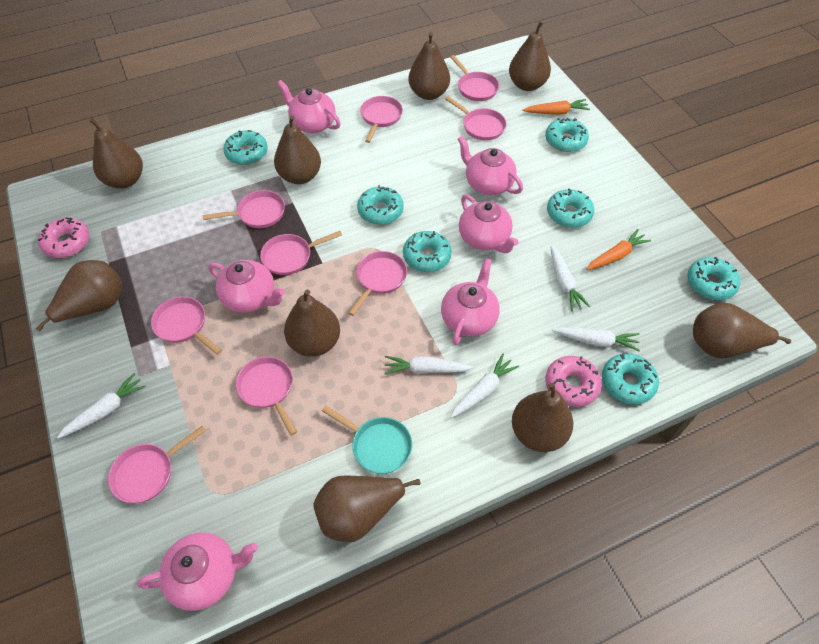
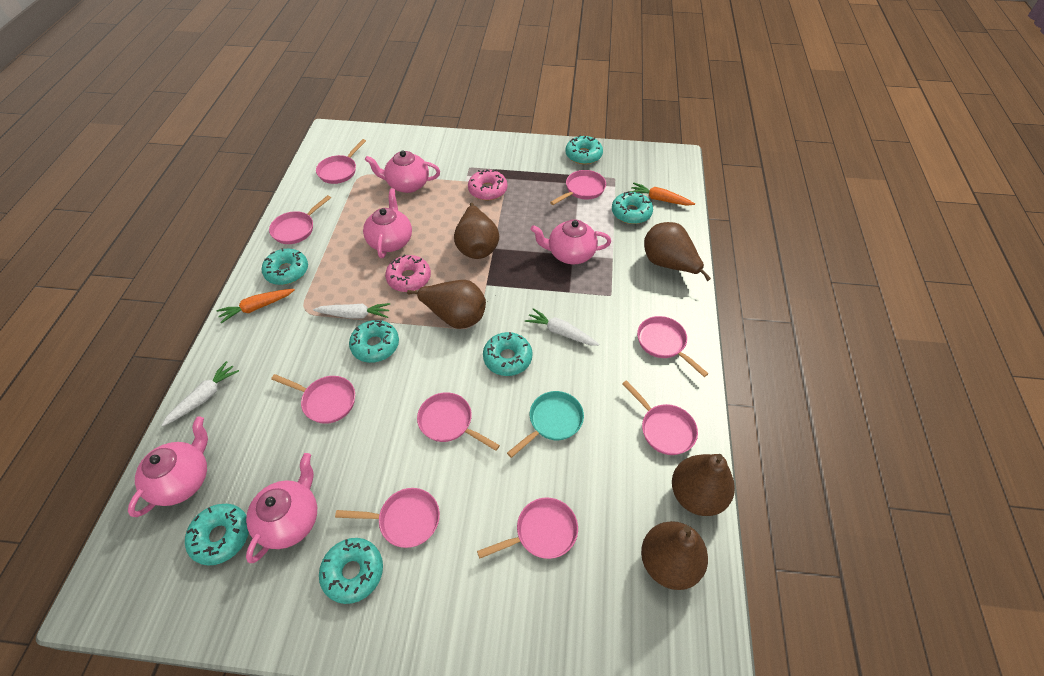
brown pear: [36,260,122,331] [89,118,143,189] [274,115,321,184] [284,290,340,357] [314,475,420,542] [408,32,450,100] [509,21,551,91] [512,383,573,452] [693,303,791,358] = 9 -> [407,280,486,329] [454,203,499,259] [641,521,708,590] [644,222,711,281] [672,454,735,516] = 5
pink teapot: [137,532,258,611] [208,260,285,313] [277,80,341,133] [441,258,500,345] [458,136,523,195] [459,194,519,253] = 6 -> [128,416,208,517] [246,453,317,563] [363,188,412,258] [365,150,440,193] [530,219,611,264] = 5
white carrot: [57,373,146,439] [384,356,473,375] [450,354,519,418] [550,246,590,311] [552,327,640,351] = 5 -> [162,361,239,426] [313,303,390,319] [525,308,599,346] = 3

